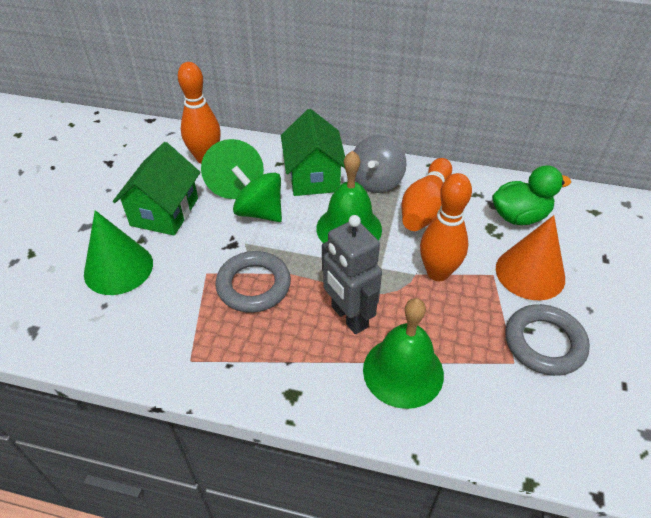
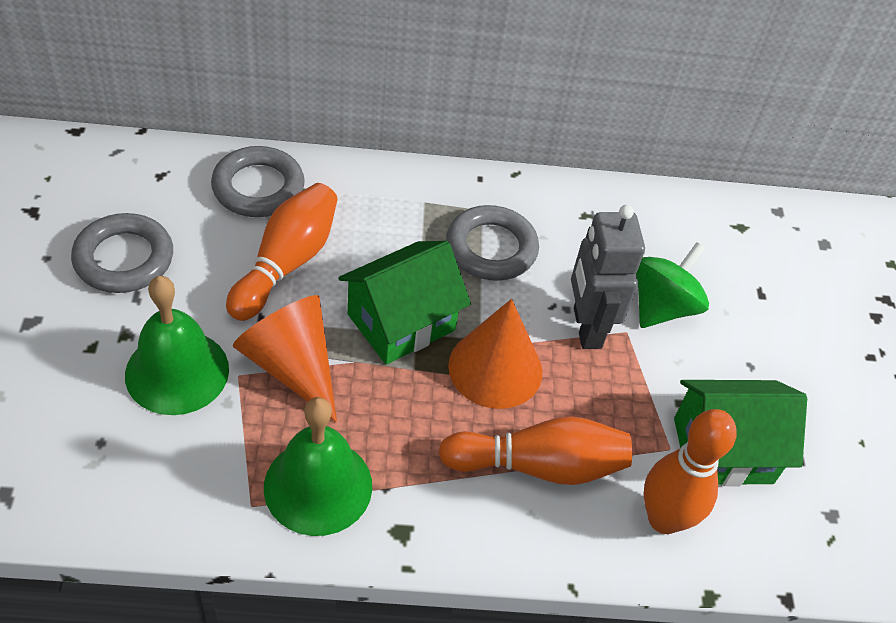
green cone: [84,210,153,295] [201,139,264,199] = 2 -> none = 0
green duck: [492,165,571,225] = 1 -> none = 0
grey ring: [215,251,291,313] [505,304,590,376] = 2 -> [71,213,173,293] [211,146,305,217] [446,205,539,281] = 3
grey spinning top: [354,135,407,193] = 1 -> none = 0
orange cone: [496,215,565,300] = 1 -> [233,295,337,422] [448,299,543,409] = 2

